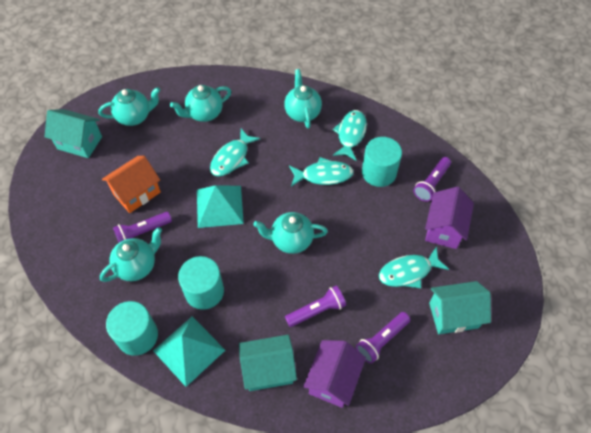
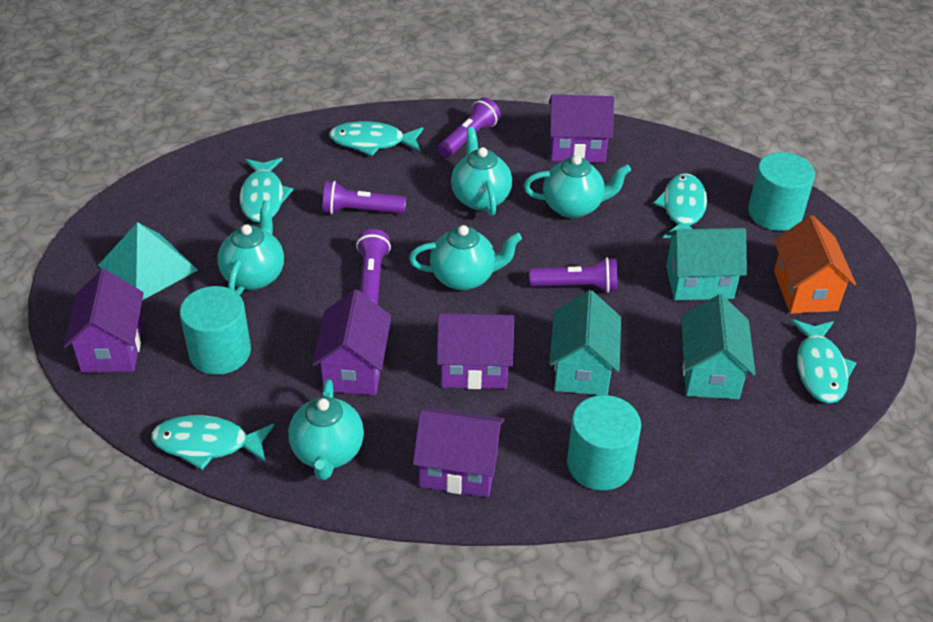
purple house: [303,340,366,408] [425,187,474,249] = 2 -> [63,269,144,373] [312,290,391,395] [413,407,505,497] [437,313,514,389] [549,95,614,162] = 5
turquoise fish: [210,129,260,176] [289,157,354,187] [332,110,367,161] [379,246,449,288] = 4 -> [151,415,274,470] [239,158,294,222] [329,121,424,156] [653,173,707,238] [791,319,856,404] = 5
turquoise pyramid: [153,316,225,387] [197,185,244,228] = 2 -> [98,222,198,300] = 1

